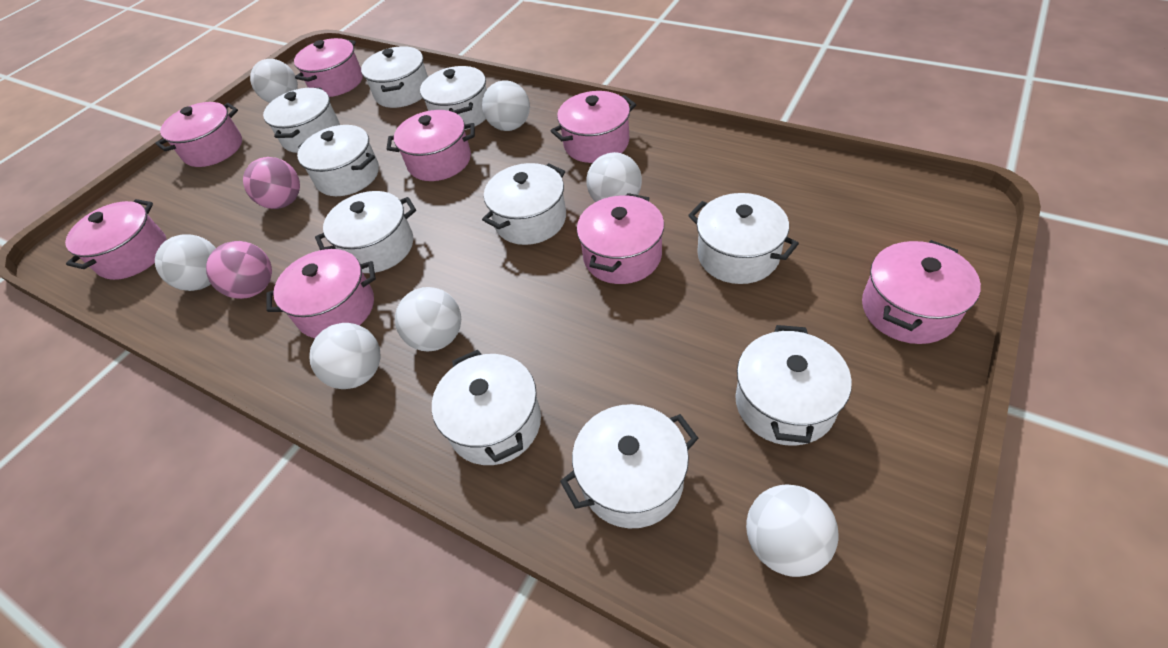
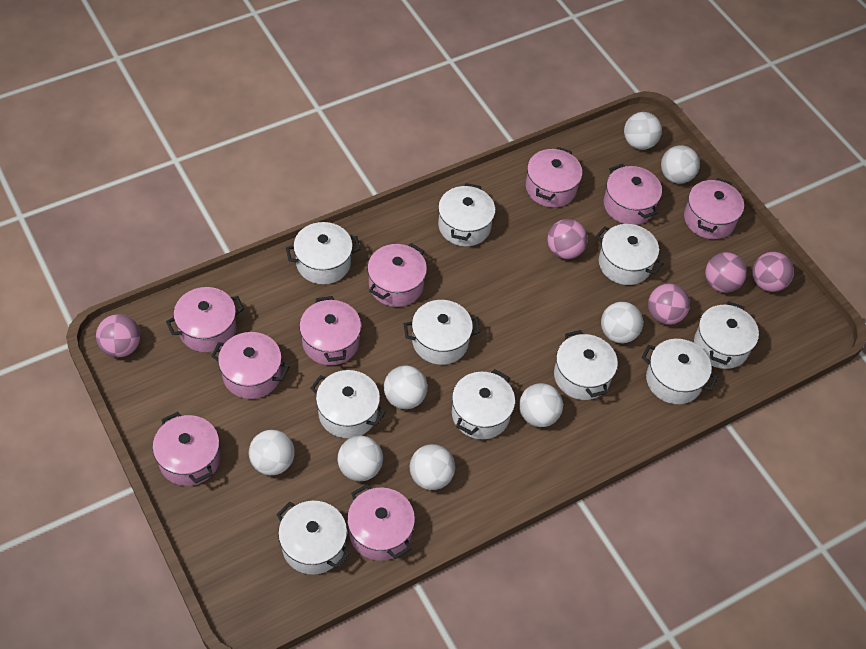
pink ball: [206,241,272,299] [243,157,300,209] = 2 -> [96,314,141,358] [547,219,588,259] [648,283,690,325] [705,252,747,293] [752,252,794,292] = 5
pink pot: [65,199,167,280] [155,102,242,167] [266,249,376,338] [294,38,363,97] [387,110,475,181] [551,91,636,163] [577,193,664,284] [862,240,981,344] = 8 -> [153,412,220,486] [166,287,244,352] [211,332,290,399] [299,296,361,365] [347,484,415,561] [367,243,427,307] [526,147,582,207] [604,164,662,225] [684,178,744,239] = 9
white ball: [155,234,216,291] [250,59,298,103] [309,323,381,389] [395,287,461,352] [482,80,530,131] [586,152,642,202] [746,484,839,577] = 7 -> [249,430,295,475] [338,435,383,481] [384,365,428,409] [410,444,455,490] [519,383,563,427] [601,302,643,343] [624,112,662,150] [661,145,700,184] = 8

